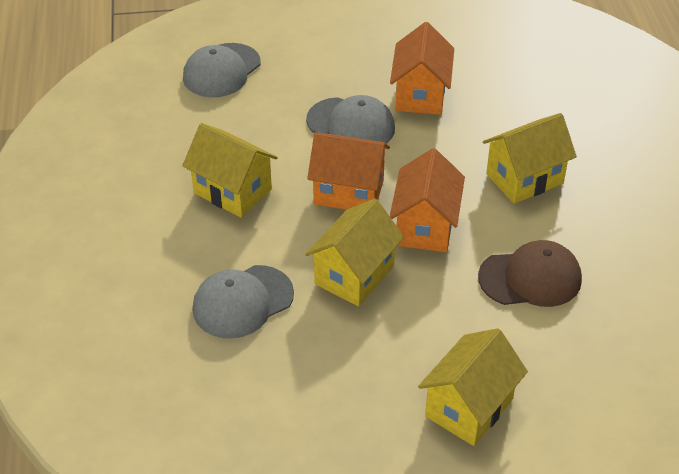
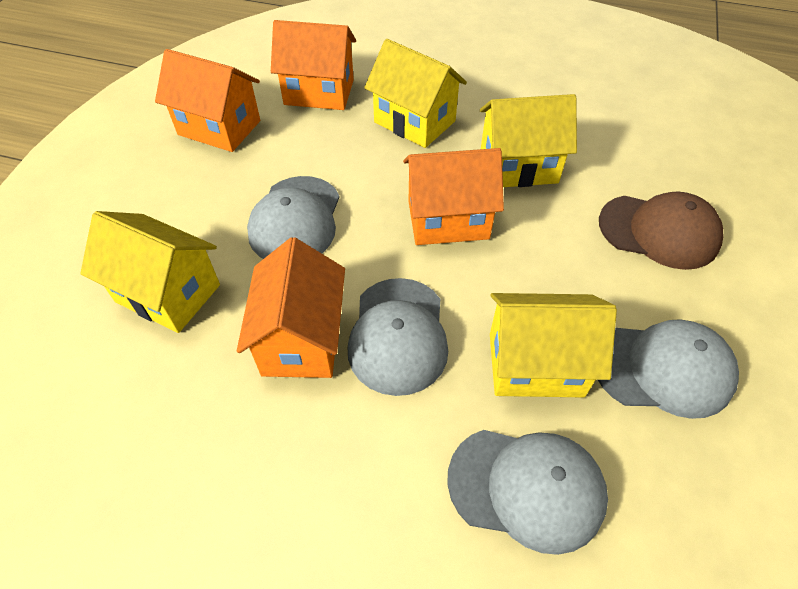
grey cap: [183,43,261,97] [193,265,294,339] [306,95,395,144] = 3 -> [247,176,339,259] [348,278,448,396] [447,430,608,555] [598,319,739,419] = 4
orange house: [307,132,390,210] [390,22,454,115] [390,148,465,252] = 3 -> [155,49,260,152] [237,237,345,378] [271,20,356,110] [403,148,504,245] = 4

